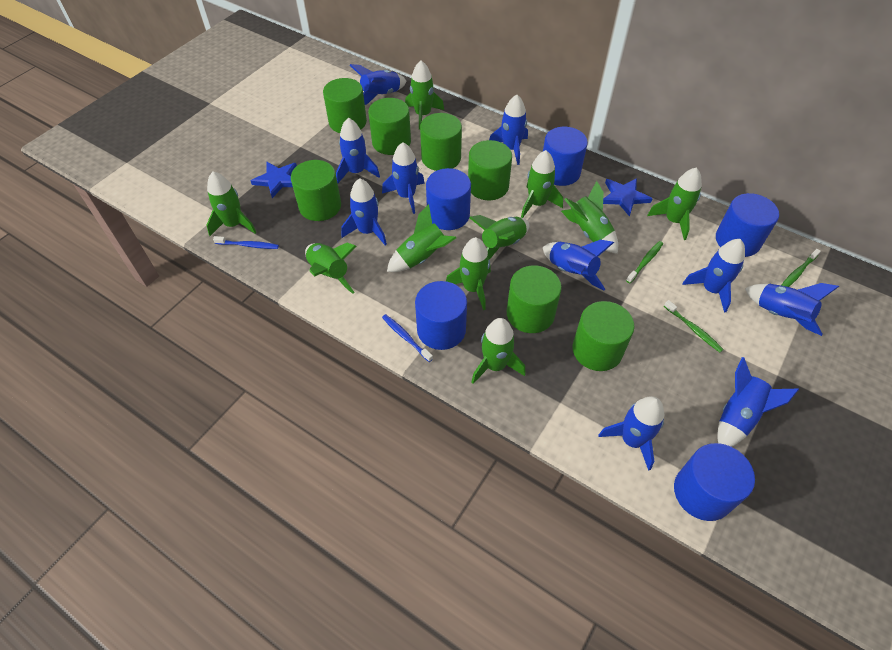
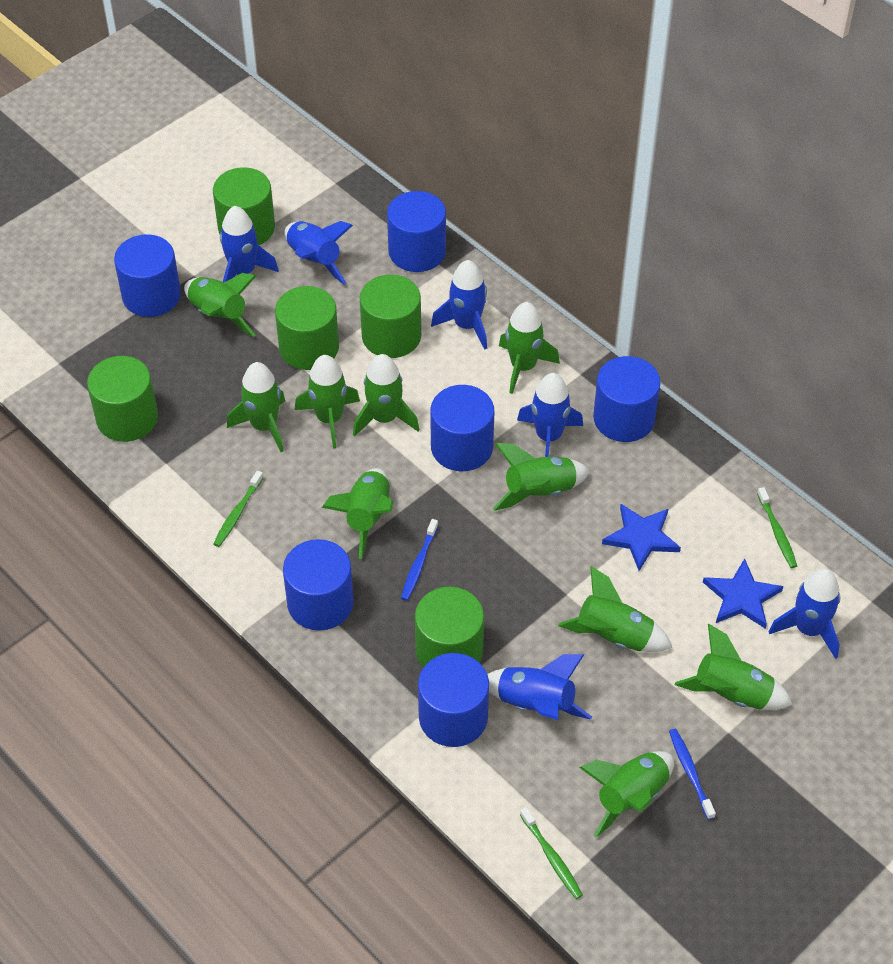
blue cylinder: [415,281,467,350] [426,168,471,230] [543,127,588,186] [674,443,755,521] [716,193,779,257] = 5 -> [114,234,181,317] [283,539,354,631] [387,191,446,272] [418,653,489,747] [430,385,494,471] [593,356,661,442] = 6
blue rocket: [336,118,380,183] [341,178,387,246] [350,64,407,105] [382,142,425,214] [489,95,528,165] [543,240,614,290] [598,396,664,471] [682,239,745,313] [717,357,799,447] [745,283,839,336] = 10 -> [220,206,279,282] [285,221,353,285] [431,260,487,350] [487,654,592,720] [517,373,583,457] [768,568,840,659] = 6
green cylinder: [291,160,341,221] [323,78,367,133] [368,98,411,155] [420,113,462,171] [468,140,512,200] [507,265,562,333] [573,301,635,371] = 7 -> [87,356,158,442] [213,167,275,245] [275,286,339,370] [360,275,421,358] [415,587,484,668] = 5

